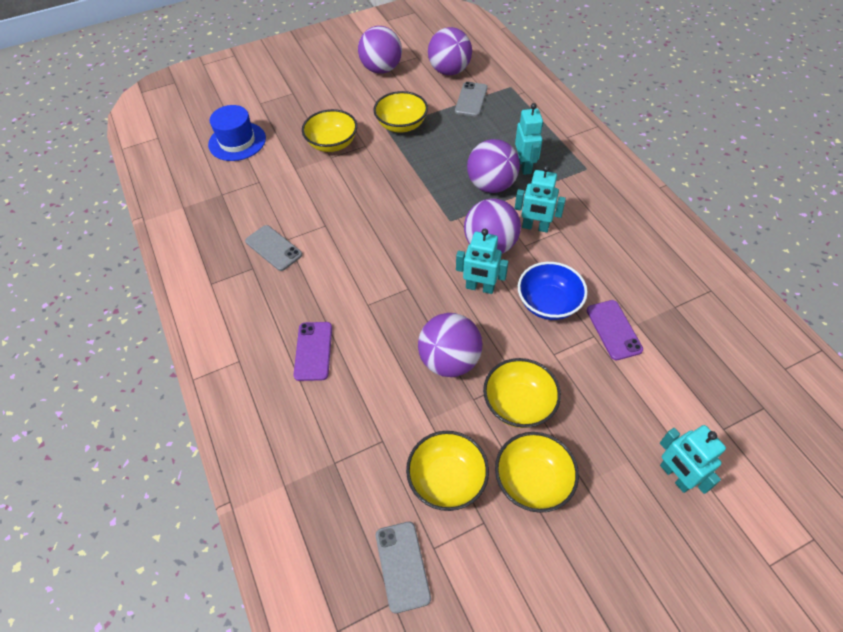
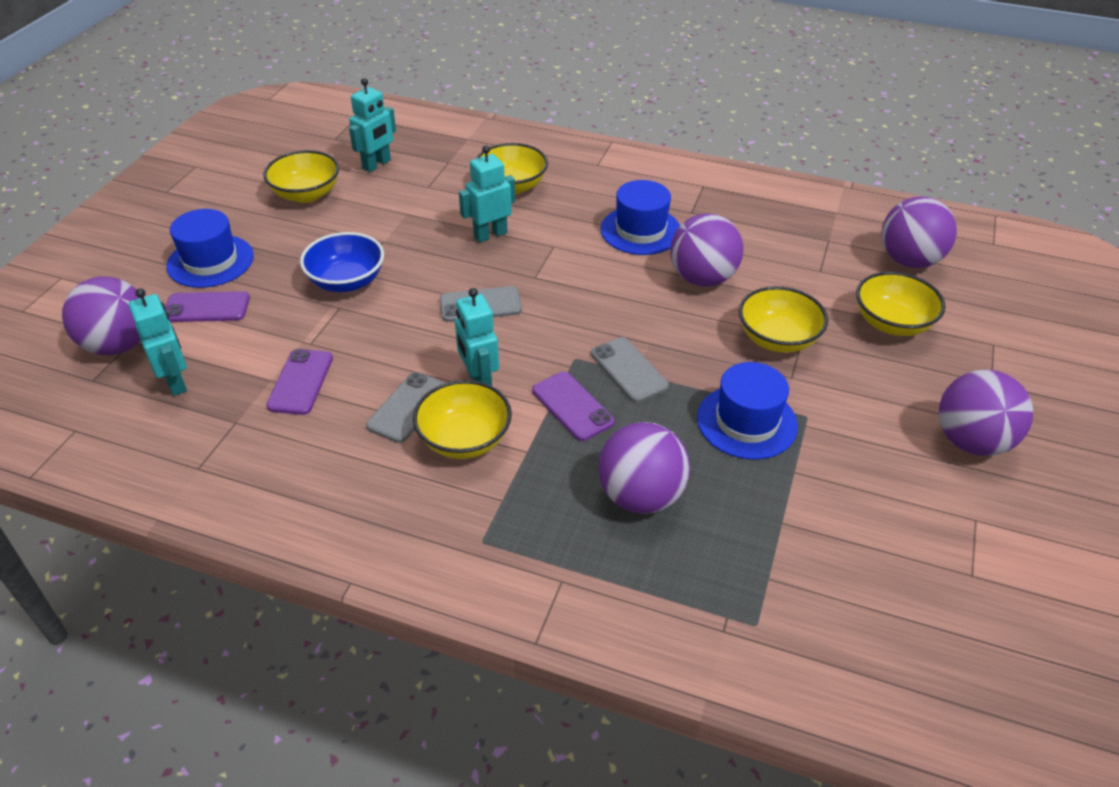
blue hat: [208,105,266,161] = 1 -> [166,209,254,288] [601,180,680,255] [697,362,798,459] = 3
purple phone: [293,322,332,381] [587,300,643,360] = 2 -> [165,291,250,322] [266,349,333,415] [532,372,615,441] = 3

